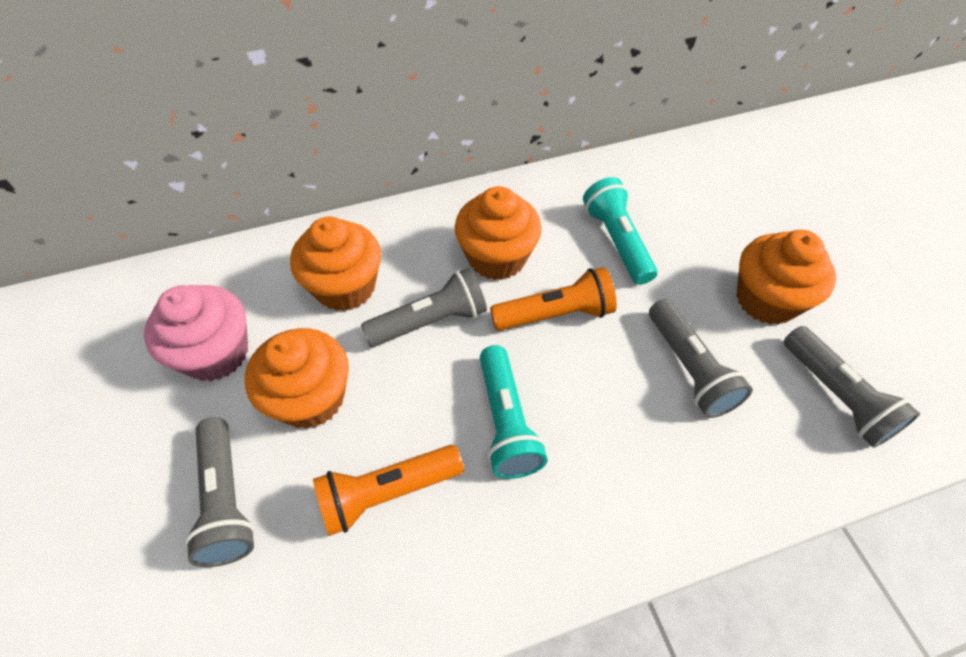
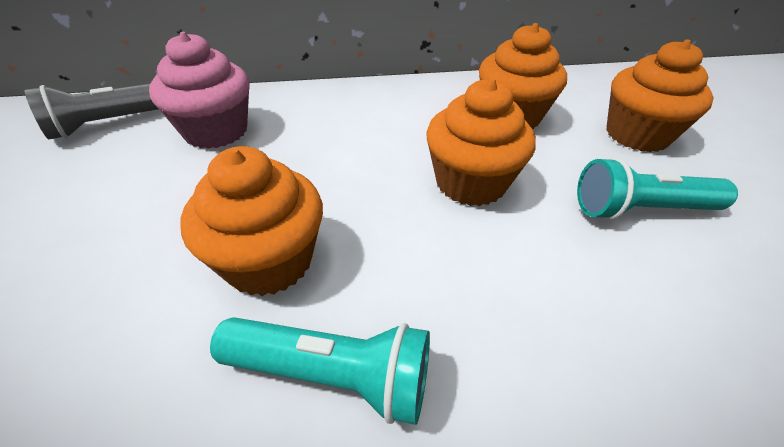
grey flashlight: [184,417,255,567] [361,268,487,347] [649,299,753,418] [784,326,920,448] = 4 -> [25,83,158,139] = 1
orange flashlight: [313,445,464,536] [490,267,617,331] = 2 -> none = 0

